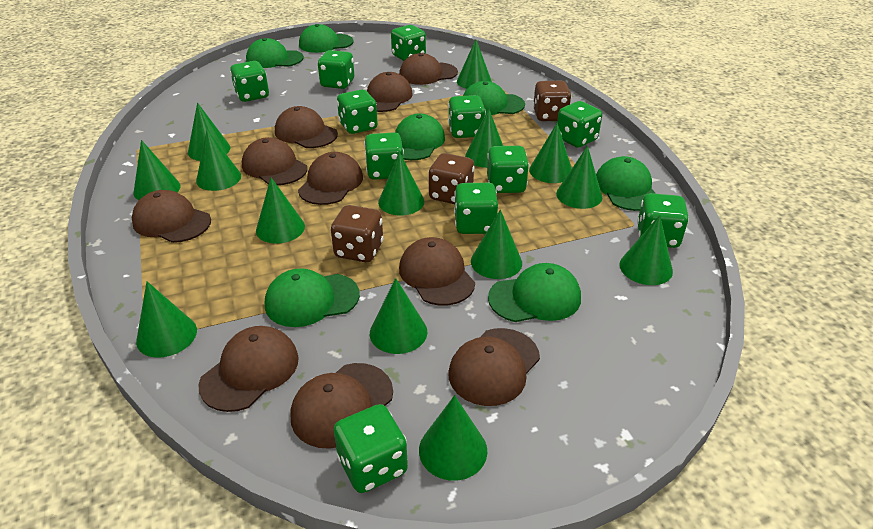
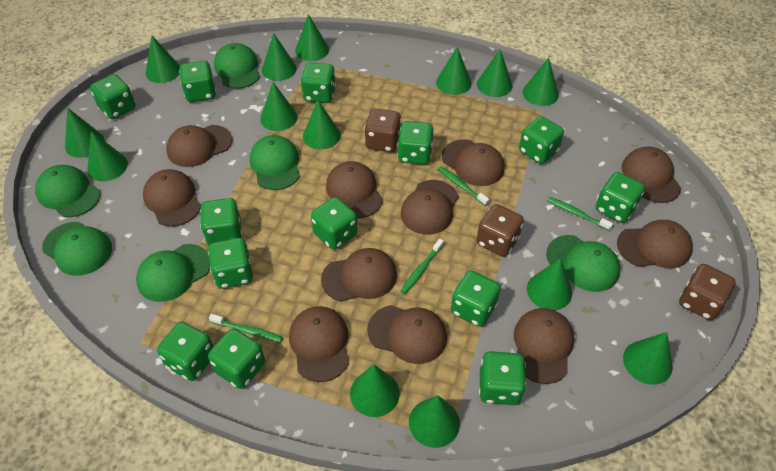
brown cap: [132,190,211,243] [198,326,299,412] [242,137,307,185] [275,106,338,148] [291,363,393,449] [298,152,363,205] [367,72,412,112] [399,53,458,85] [399,237,475,306] [448,328,540,406] = 10 -> [143,169,201,227] [166,125,232,167] [289,306,349,382] [321,248,397,302] [326,161,383,218] [367,305,447,364] [401,180,459,235] [442,139,504,186] [514,308,574,384] [617,220,693,268] [622,146,681,203] = 11
green cap: [246,38,304,68] [265,268,360,327] [299,24,354,53] [395,113,445,160] [463,81,525,115] [488,263,581,322] [596,156,656,211] = 7 -> [35,165,100,217] [42,222,112,276] [136,244,210,302] [214,43,260,89] [250,135,300,190] [546,235,620,292] = 6
green dice: [230,61,269,102] [318,50,354,89] [333,404,408,493] [337,89,378,134] [364,132,404,180] [391,25,426,61] [448,95,486,138] [454,183,498,234] [487,146,529,193] [557,101,602,148] [637,193,689,248] = 11 -> [90,74,136,119] [157,322,214,381] [179,61,216,102] [200,198,242,245] [208,238,253,289] [208,328,265,389] [301,63,336,103] [311,197,358,250] [398,121,434,165] [451,270,501,327] [479,351,526,405] [519,116,564,164] [596,172,645,223] = 13
green toothbrush: none = 0 -> [209,314,283,342] [401,239,444,294] [438,166,489,206] [547,197,613,231] = 4

